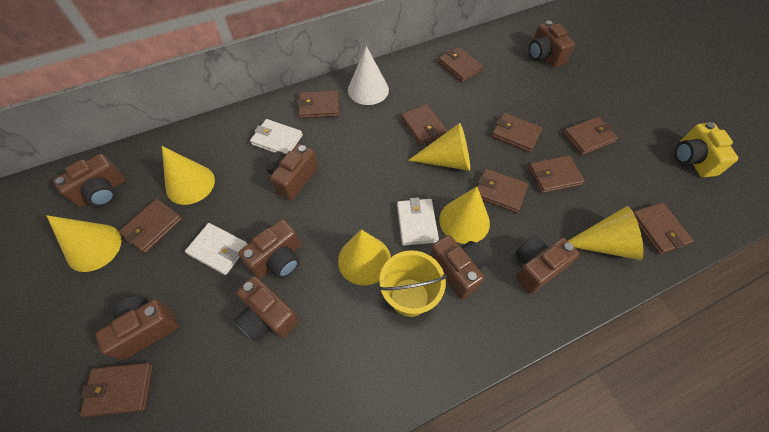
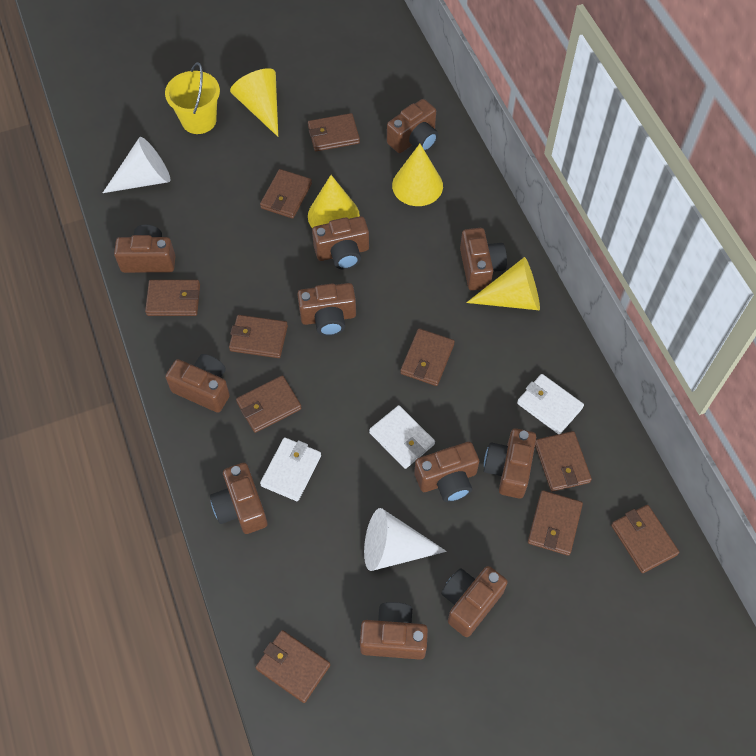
brown camera: [53,154,125,207] [96,296,179,360] [234,276,299,341] [238,219,301,279] [267,144,318,201] [430,235,487,299] [515,236,579,294] [529,21,575,67] = 8 -> [114,224,176,273] [165,354,230,413] [210,463,268,534] [297,283,356,336] [312,216,369,270] [360,602,428,660] [387,99,438,153] [414,442,479,502] [441,566,508,637] [460,228,507,291] [484,428,536,499] = 11
white cone: [348,46,389,105] = 1 -> [103,137,170,193] [364,508,447,571] = 2
yellow camera: [675,122,739,177] = 1 -> none = 0
yellow cone: [46,215,121,272] [162,146,215,205] [338,229,391,286] [408,123,470,171] [439,187,490,244] [568,206,643,260] = 6 -> [230,68,278,137] [308,175,360,229] [392,144,443,206] [466,257,540,310] = 4

